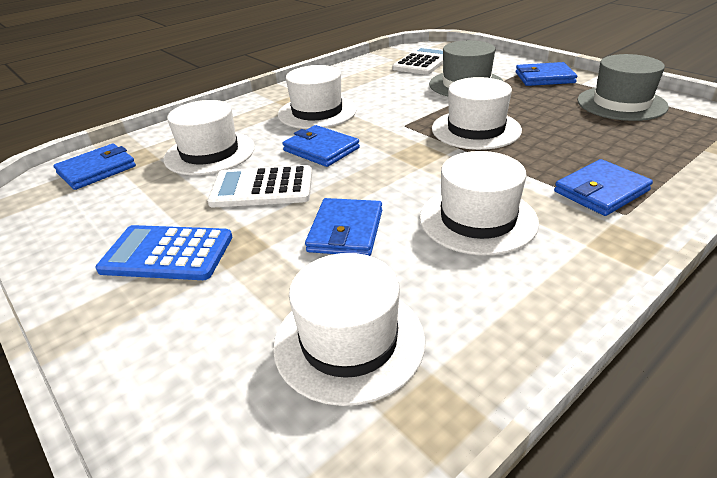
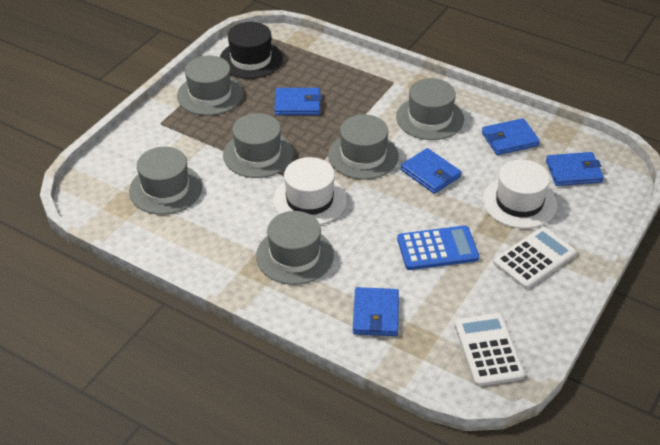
black hat: none = 0 -> [220,22,283,79] = 1
grey hat: [429,40,503,96] [577,54,669,121] = 2 -> [129,147,202,215] [177,56,243,115] [223,113,293,178] [256,211,334,285] [328,114,399,180] [396,78,464,140] = 6
white hat: [163,100,255,175] [273,253,426,406] [278,65,357,129] [420,151,539,255] [432,77,522,150] = 5 -> [273,157,347,225] [482,159,557,229] = 2

